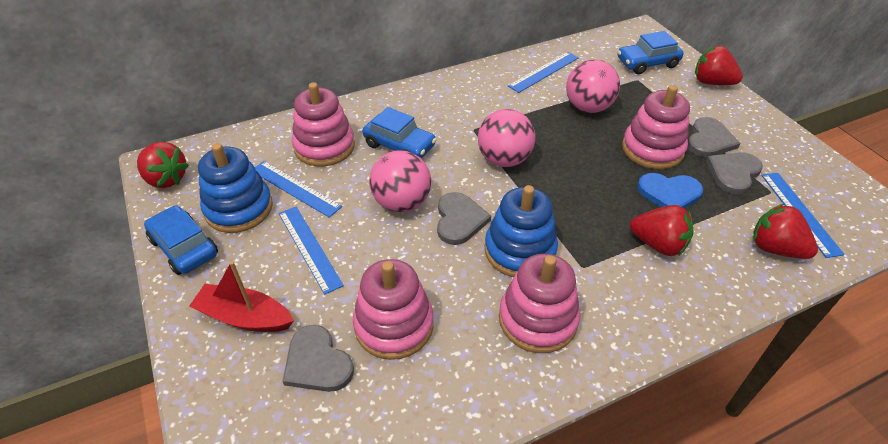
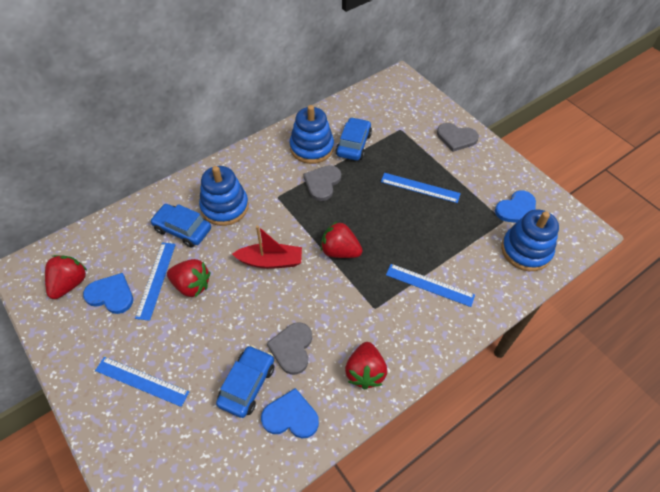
blue heart: [637,173,703,209] = 1 -> [83,273,133,314] [261,388,319,438] [495,190,536,223] = 3
blue stacking toy: [198,143,273,233] [485,185,558,277] = 2 -> [199,166,249,226] [290,105,334,164] [501,210,559,271] = 3
grey heart: [283,325,354,392] [437,192,491,245] [688,117,740,157] [706,152,763,194] = 4 -> [267,322,312,375] [303,165,341,201] [437,123,479,152] = 3
pink ball: [369,150,431,212] [478,109,535,167] [566,60,620,113] = 3 -> none = 0
pink stacking toy: [292,82,355,166] [353,259,434,360] [499,254,580,353] [622,85,690,169] = 4 -> none = 0

